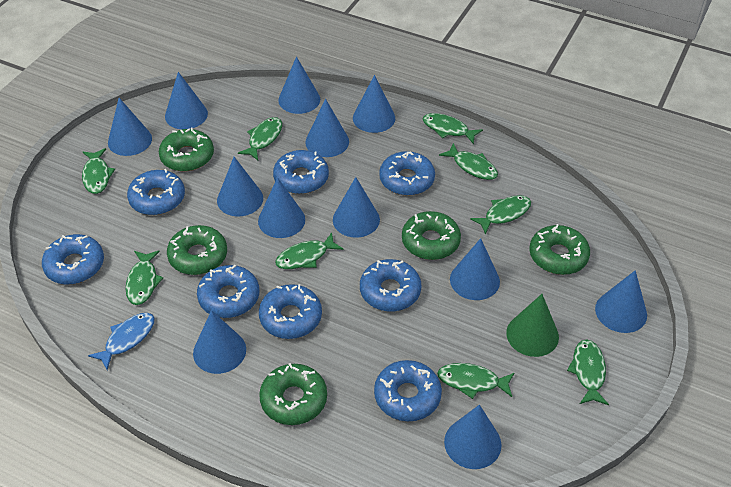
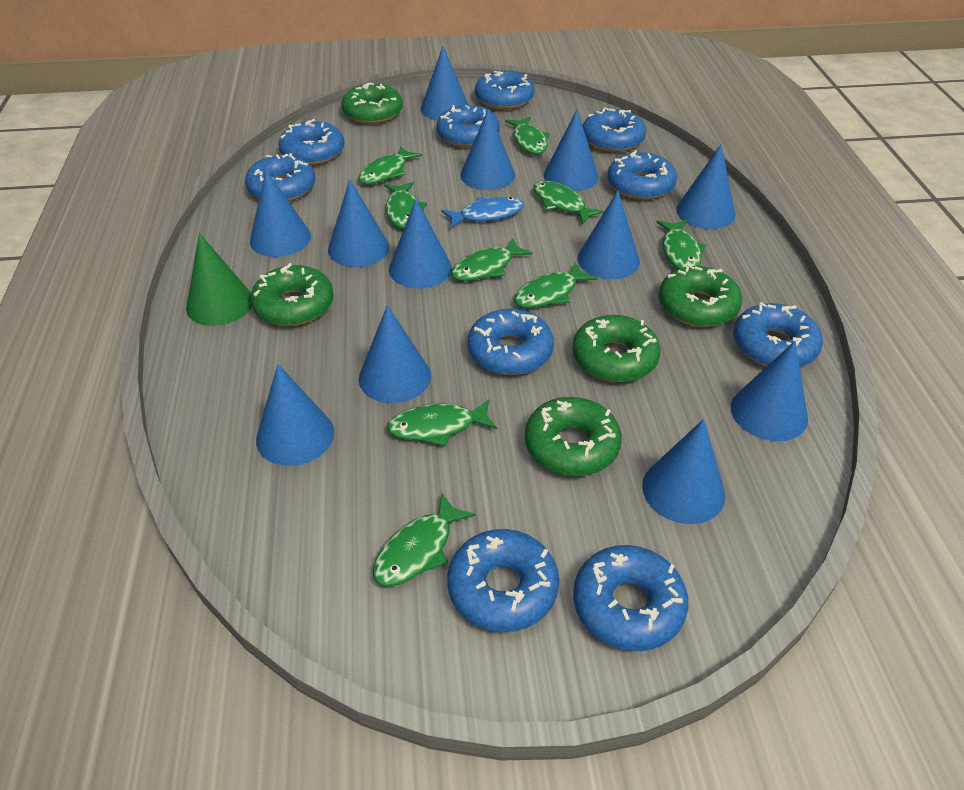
blue donut: [42,234,104,284] [127,169,185,215] [197,265,259,318] [259,284,322,339] [273,150,329,194] [360,259,421,311] [374,360,442,421] [379,151,435,196] = 8 -> [245,153,315,201] [278,119,345,165] [437,105,500,147] [447,529,559,632] [468,309,554,375] [475,71,534,110] [573,545,688,651] [583,107,646,152] [607,150,677,200] [733,302,823,367] = 10

